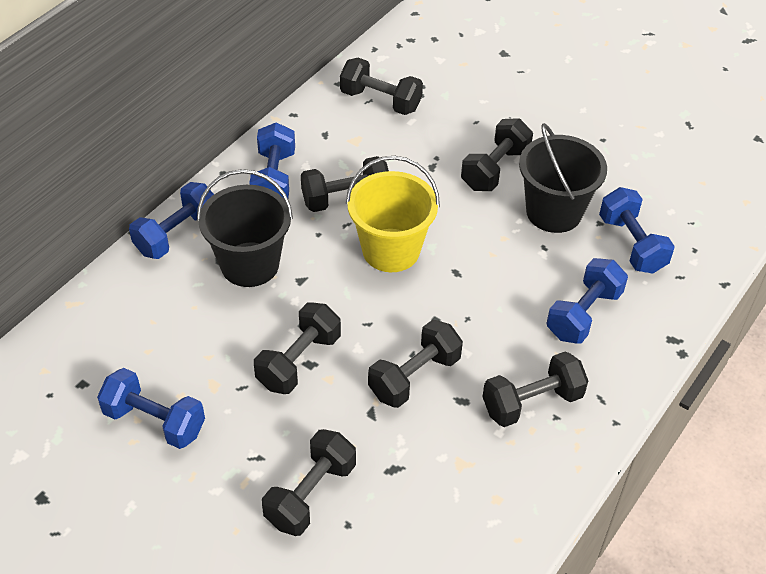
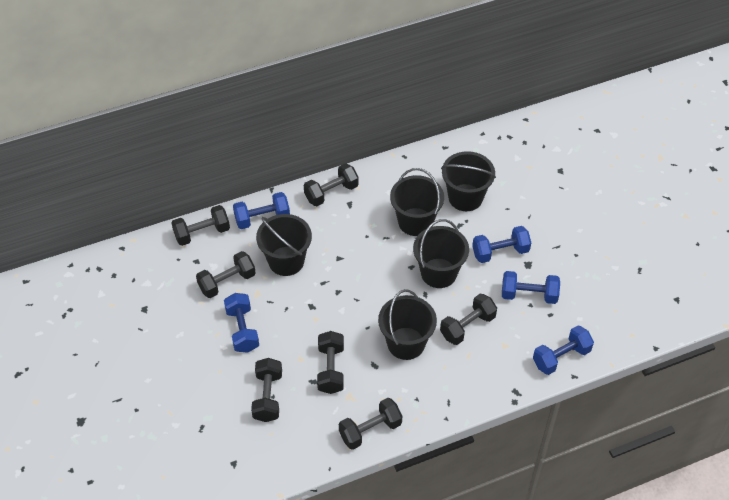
black bucket: [197,169,293,287] [519,123,607,233] = 2 -> [256,214,312,276] [378,289,437,360] [390,168,444,236] [413,219,469,288] [441,151,496,211] = 5
yellow bucket: [346,156,440,272] = 1 -> none = 0

